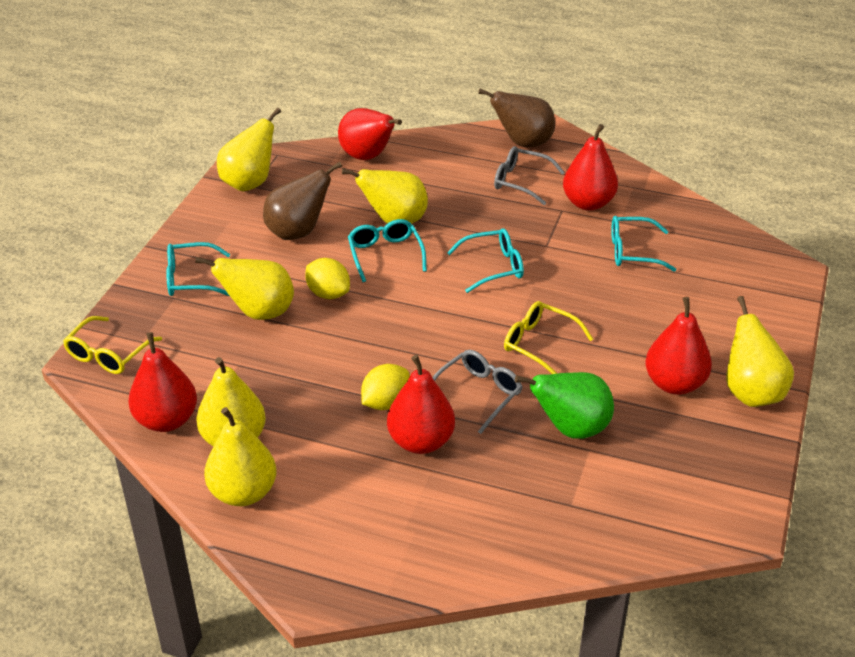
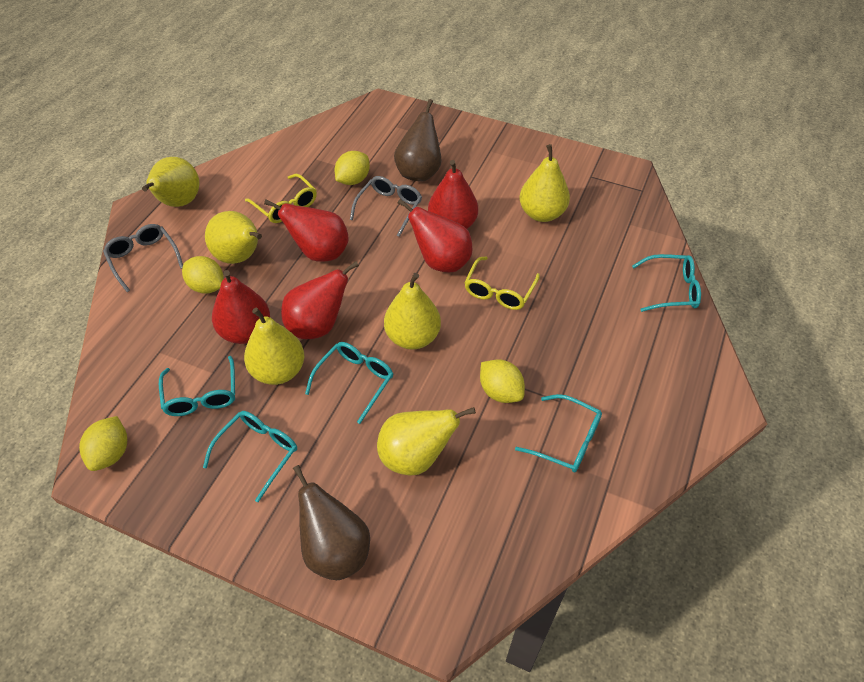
green pear: [515,372,614,439] = 1 -> none = 0
turquoise glasses: [166,242,230,296] [348,219,427,282] [447,228,524,293] [611,216,676,272] = 4 -> [159,356,235,416] [203,411,297,502] [305,342,393,424] [515,394,602,472] [632,254,701,312] = 5
yellow lemon: [305,258,350,299] [361,364,410,410] = 2 -> [79,416,127,471] [182,256,224,294] [335,151,370,185] [480,359,525,403] = 4

